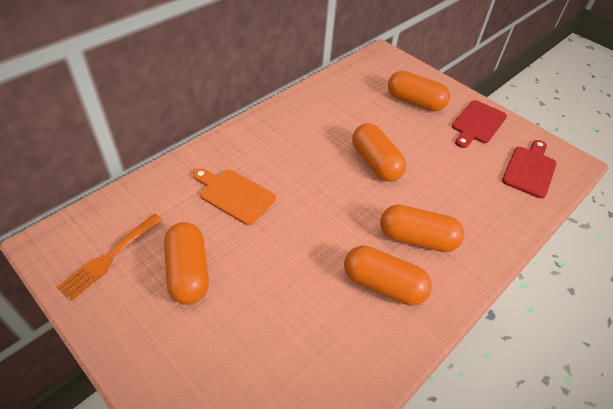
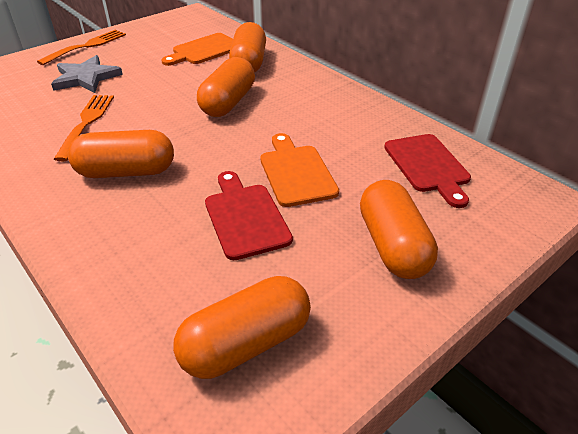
grey star: none = 0 -> [51,55,123,93] = 1
orange cutting board: [193,168,276,225] = 1 -> [162,33,233,66] [261,133,339,207] = 2
orange fork: [57,214,163,301] = 1 -> [37,30,126,65] [54,95,114,161] = 2

